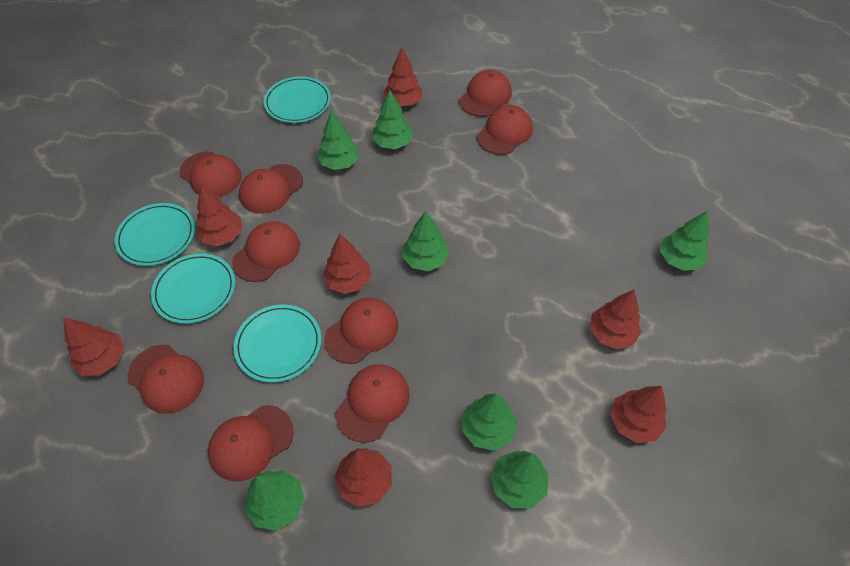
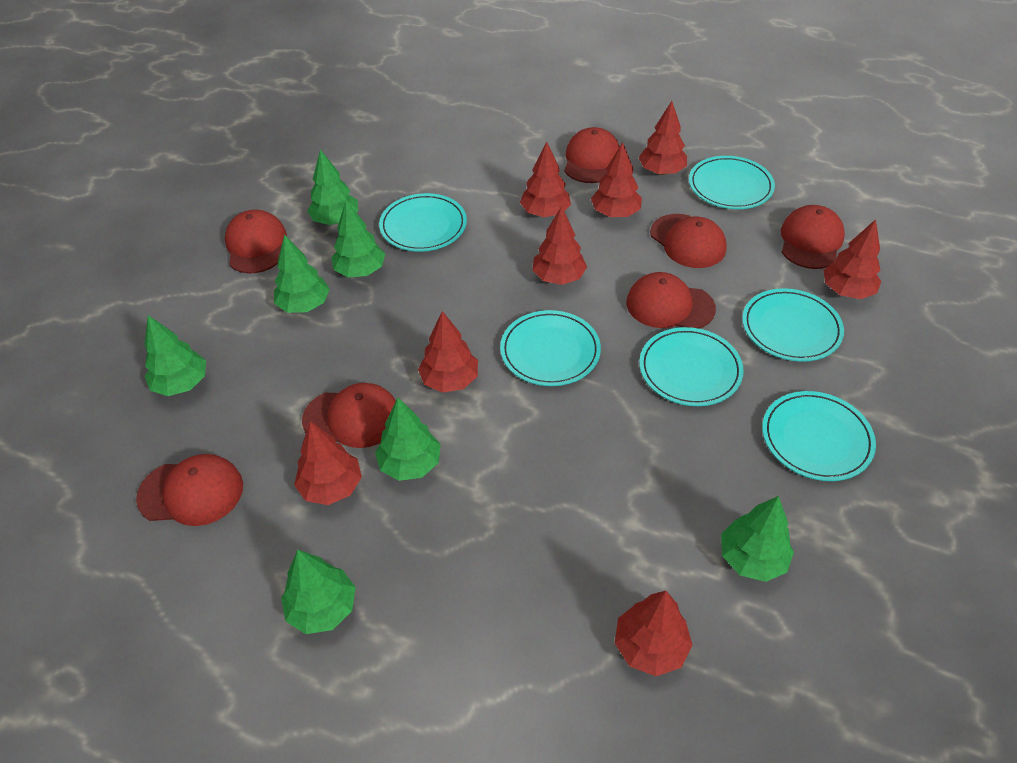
red cap: [128,345,204,414] [179,152,241,198] [208,405,294,481] [232,221,300,282] [239,164,303,214] [324,297,398,364] [336,364,410,443] [459,70,512,117] [477,105,533,155] = 9 -> [136,454,243,526] [225,210,287,274] [302,383,396,448] [564,127,620,183] [626,272,716,329] [650,214,727,268] [781,205,845,269] = 7
red tree: [63,318,124,376] [196,186,242,246] [323,234,371,294] [334,448,392,507] [383,47,422,106] [590,290,641,349] [610,386,666,443] = 7 -> [294,422,362,505] [418,311,478,393] [520,142,571,217] [532,206,587,285] [591,142,642,217] [615,591,693,676] [639,101,687,175] [823,219,881,299] = 8
turquoise plate: [115,203,195,266] [151,253,235,324] [234,304,321,383] [264,76,331,123] = 4 -> [379,193,467,252] [500,310,601,386] [639,327,744,406] [689,156,775,209] [742,288,844,362] [762,391,876,481] = 6

